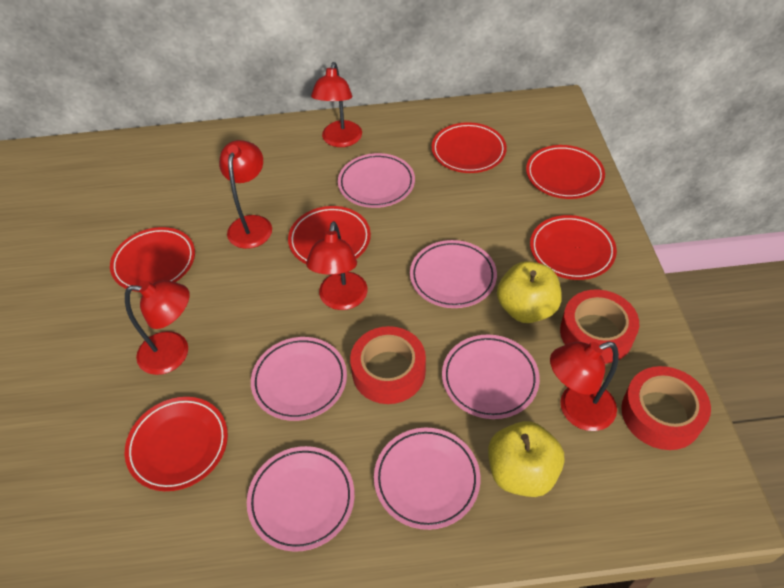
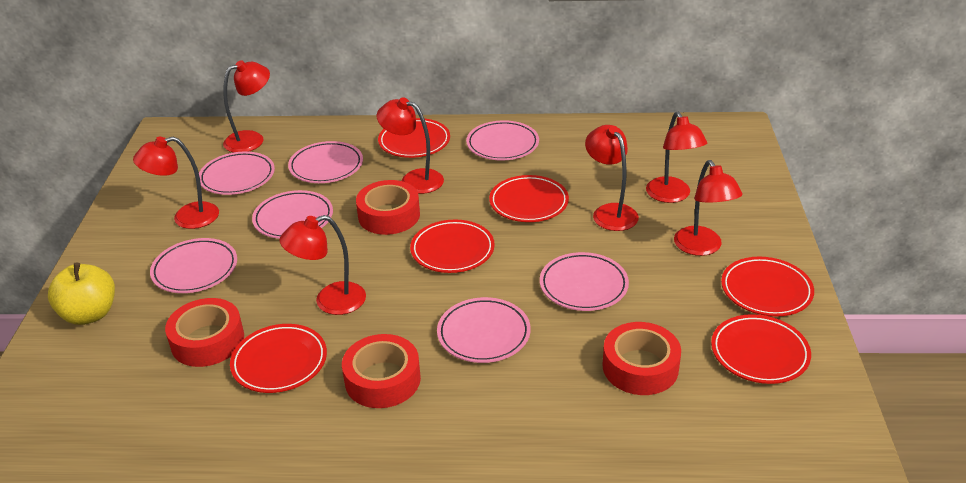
pink plate: [247,446,355,552] [251,337,347,421] [338,153,415,208] [374,428,480,530] [410,240,497,308] [442,335,540,419] = 6 -> [150,238,237,293] [199,151,275,195] [252,190,333,239] [288,141,363,183] [437,297,531,363] [466,120,539,160] [540,252,629,311] = 7
red lamp: [125,280,190,375] [219,140,272,249] [306,221,367,310] [311,62,362,147] [550,342,619,431] = 5 -> [133,137,219,229] [223,60,270,152] [279,215,366,315] [377,97,444,194] [585,125,639,231] [646,112,707,203] [674,160,742,256] = 7
red tape: [350,326,426,404] [560,290,639,364] [621,366,711,450] = 3 -> [165,298,244,367] [342,334,421,408] [356,180,420,235] [603,322,681,395] = 4
yellow apple: [488,421,564,497] [497,261,562,323] = 2 -> [48,262,115,325] = 1

